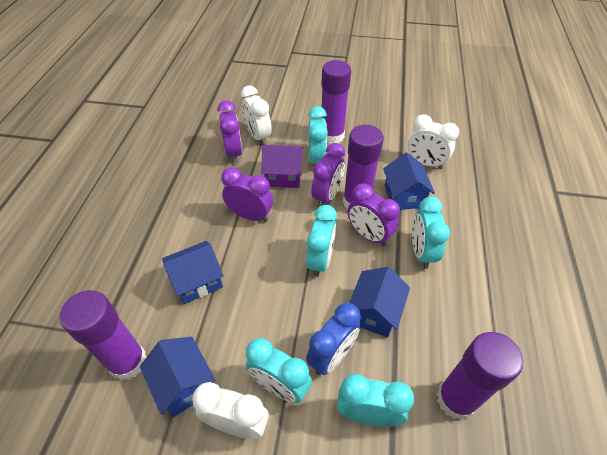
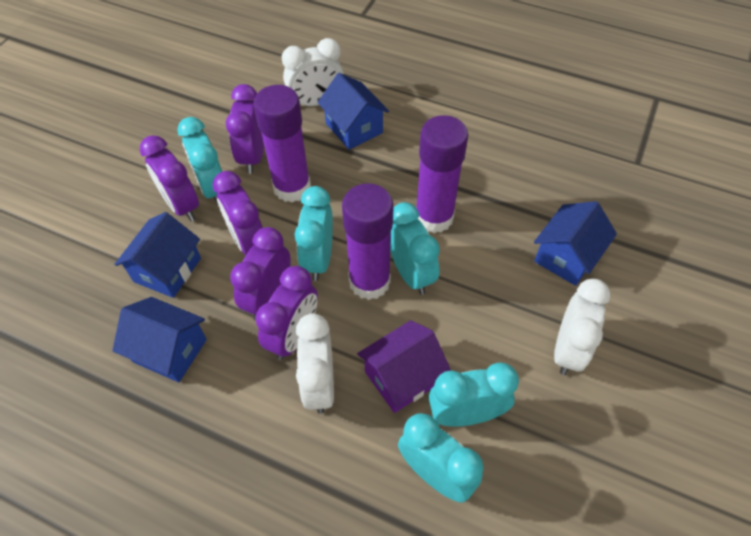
blue clock: [306,303,361,375] = 1 -> none = 0
purple clock: [218,100,242,163] [221,167,273,222] [311,143,345,207] [348,183,400,246] = 4 -> [140,135,199,221] [213,171,263,255] [226,84,264,174] [230,227,291,321] [255,266,318,360] = 5
purple glue stick: [60,290,146,380] [321,60,351,144] [343,125,384,210] [436,332,523,420] = 4 -> [253,85,311,203] [342,183,394,300] [416,115,468,233] = 3

